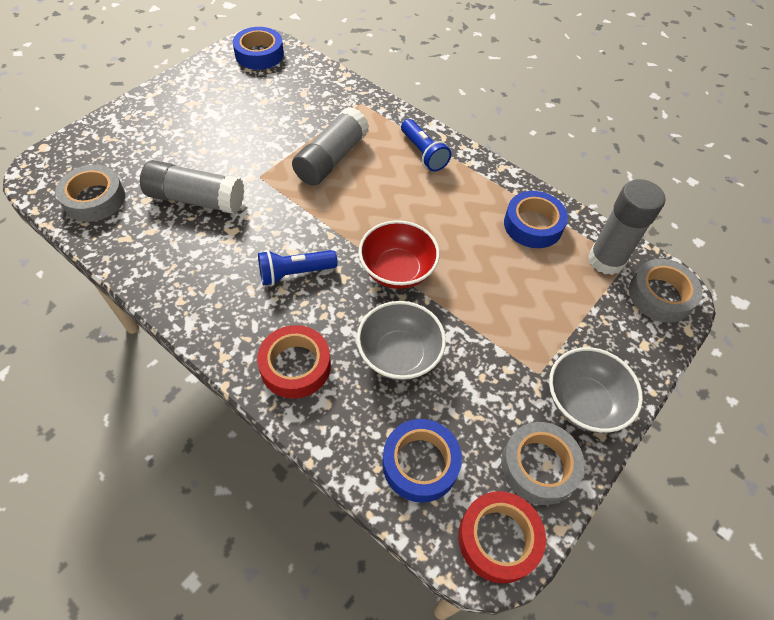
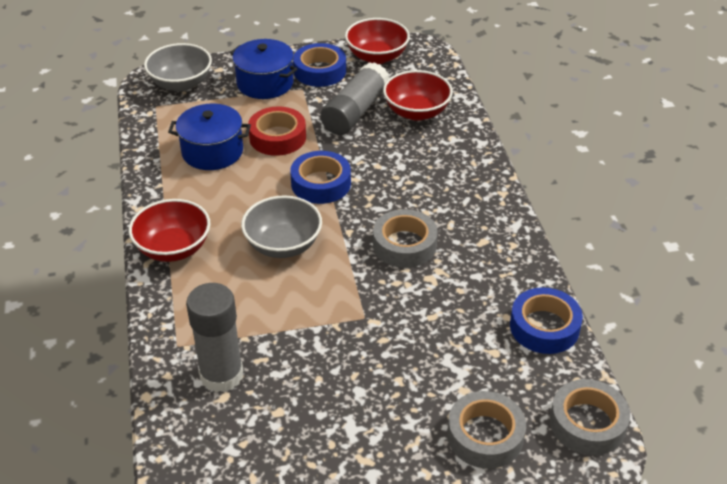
blue flashlight: [258,250,338,285] [401,119,451,172] = 2 -> none = 0
blue pot: none = 0 -> [168,104,251,170] [230,39,298,99] = 2
grey glue stick: [140,160,244,214] [292,107,369,186] [588,179,665,275] = 3 -> [186,283,243,392] [320,62,390,135] = 2
red bowl: [359,220,440,289] = 1 -> [129,199,210,262] [345,18,410,64] [383,70,453,121] = 3
red tape: [257,325,331,399] [458,491,546,584] = 2 -> [248,106,306,156] = 1

